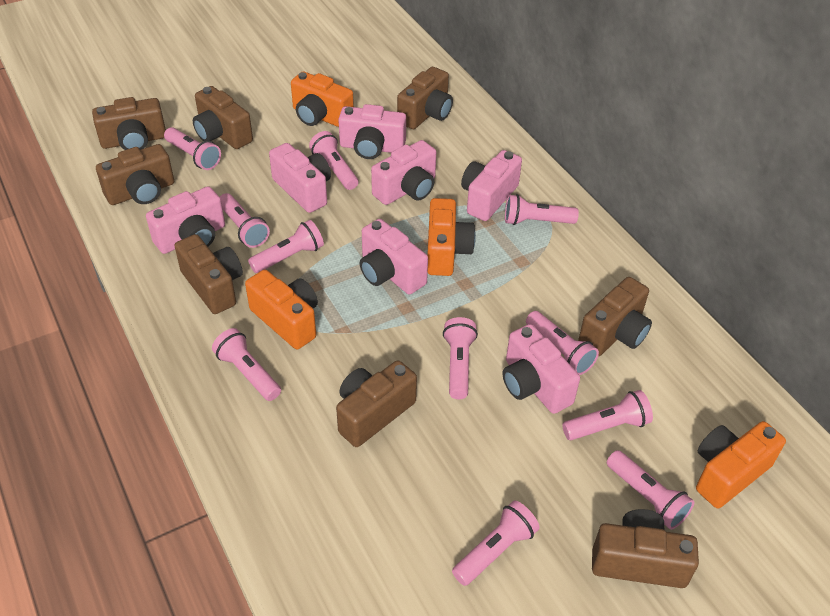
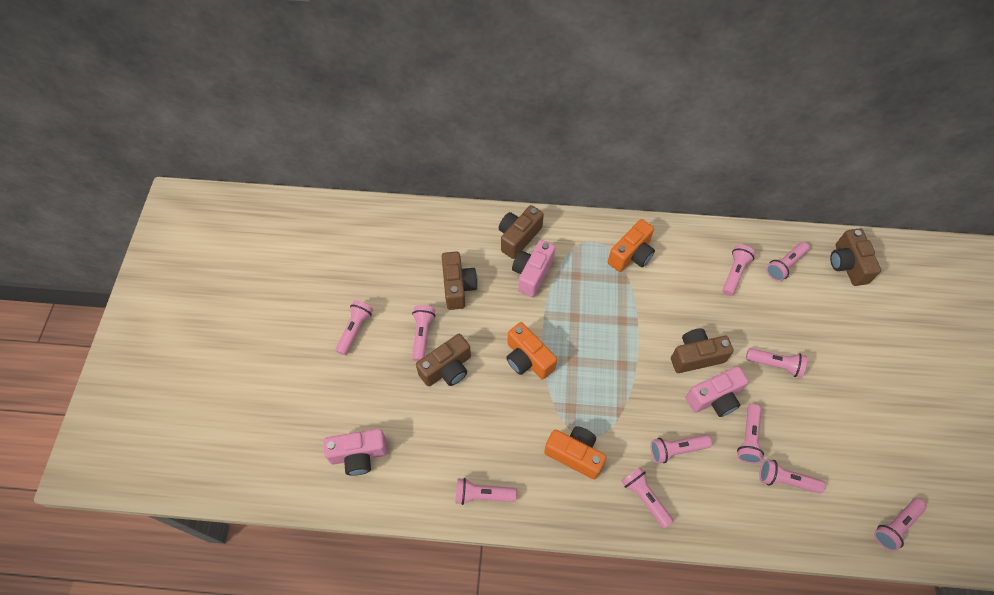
brown camera: [92,97,166,150] [96,144,174,205] [175,234,243,314] [193,86,253,149] [336,360,417,447] [397,67,453,129] [578,277,652,356] [592,509,699,588] = 8 -> [416,334,471,387] [442,251,478,310] [499,205,544,259] [671,328,734,373] [830,228,881,286] = 5
orange camera: [245,270,318,349] [291,71,354,127] [427,198,476,276] [696,421,786,509] = 4 -> [506,322,557,380] [544,426,606,479] [608,219,655,272] = 3
pink camera: [146,186,225,254] [269,143,331,213] [338,104,406,159] [360,219,428,294] [371,140,436,205] [461,150,522,221] [503,324,580,414] = 7 -> [324,429,388,476] [512,240,556,297] [686,366,748,417] = 3

